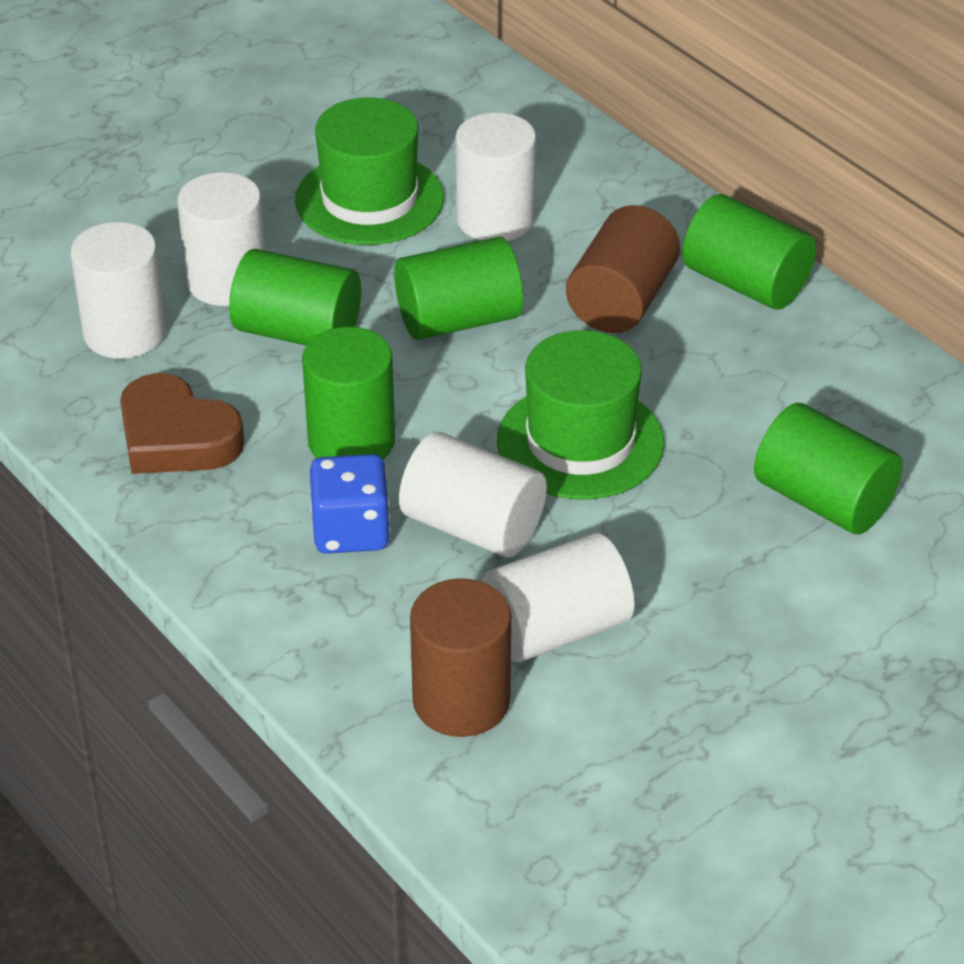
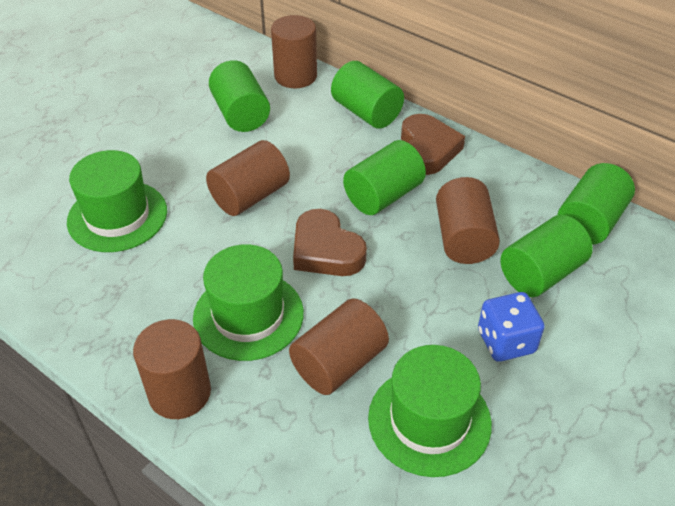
brown cylinder: [410,578,511,737] [566,205,680,333] = 2 -> [133,319,211,419] [206,140,290,216] [271,15,317,88] [289,298,389,395] [436,177,500,264] = 5
brown heart: [120,373,244,474] = 1 -> [293,209,367,276] [401,114,465,175] = 2
green hat: [295,98,444,245] [497,330,664,499] = 2 -> [67,150,167,252] [193,244,304,361] [368,345,492,477] = 3
white cylinder: [70,222,166,359] [177,172,265,306] [399,432,547,557] [455,112,536,241] [481,533,635,662] = 5 -> none = 0

